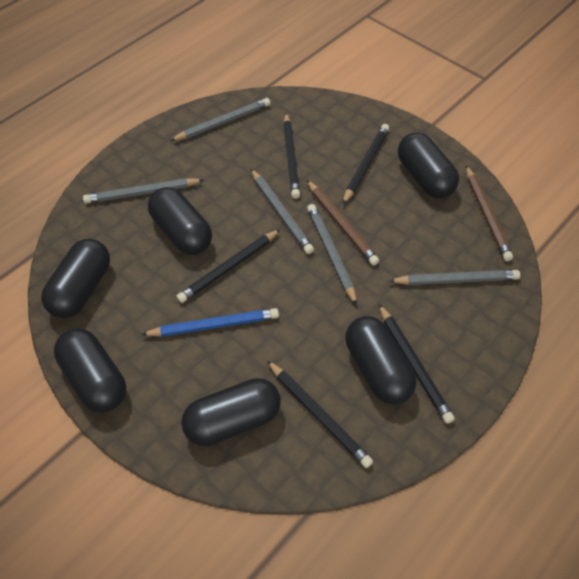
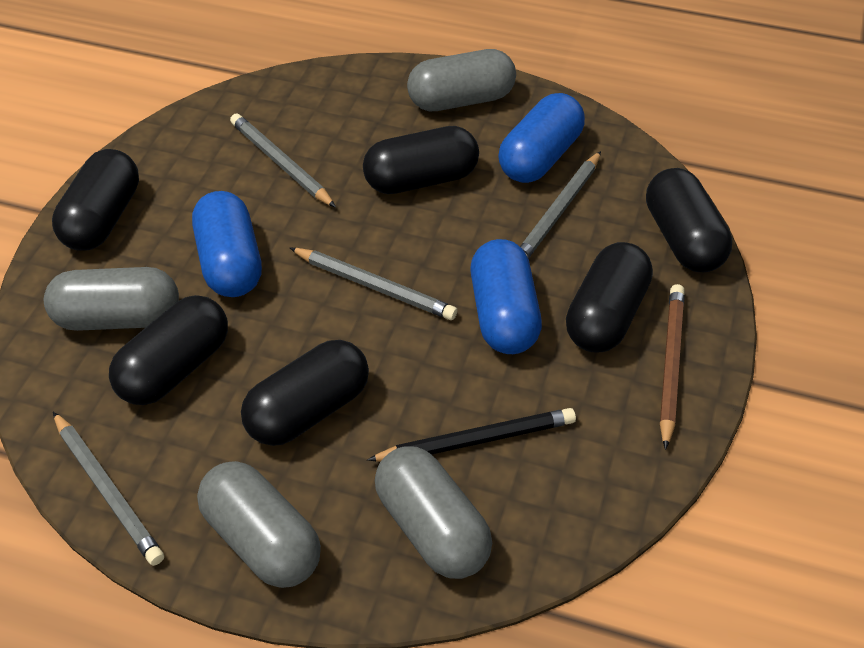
black pencil: [176,229,280,303] [267,360,373,468] [283,113,300,199] [343,124,389,204] [379,304,455,424] = 5 -> [367,408,576,461] = 1
blue capsule: none = 0 -> [192,191,262,297] [470,239,542,354] [498,93,585,183] = 3
blue pencil: [141,308,279,337] = 1 -> none = 0
brown pencil: [307,180,379,265] [466,165,513,261] = 2 -> [660,284,685,450] = 1
grey capsule: none = 0 -> [44,267,179,331] [197,461,321,588] [375,446,492,579] [407,49,516,111] = 4
grey pencil: [83,178,203,204] [170,98,270,141] [251,169,314,254] [307,204,357,305] [389,270,520,285] = 5 -> [53,412,164,566] [230,113,336,208] [290,248,457,320] [520,151,601,259] = 4

